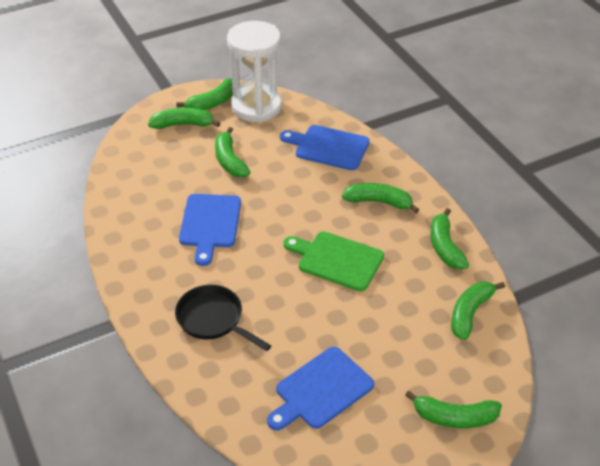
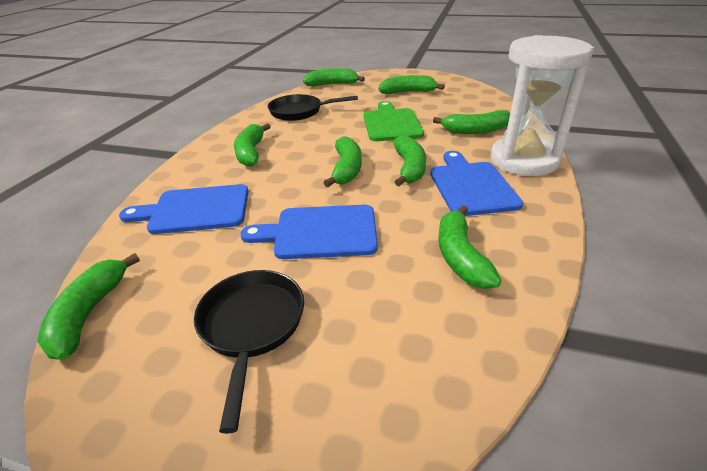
black pan: [175,285,272,351] = 1 -> [194,270,304,434] [268,94,358,121] = 2
green banana: [148,108,220,129] [176,78,233,110] [215,127,250,177] [342,183,419,213] [405,391,502,428] [430,208,469,269] [451,281,505,340] = 7 -> [37,253,140,360] [234,123,271,167] [303,68,365,86] [323,137,362,187] [378,75,445,94] [393,135,426,186] [433,110,510,134] [438,206,502,289] = 8

